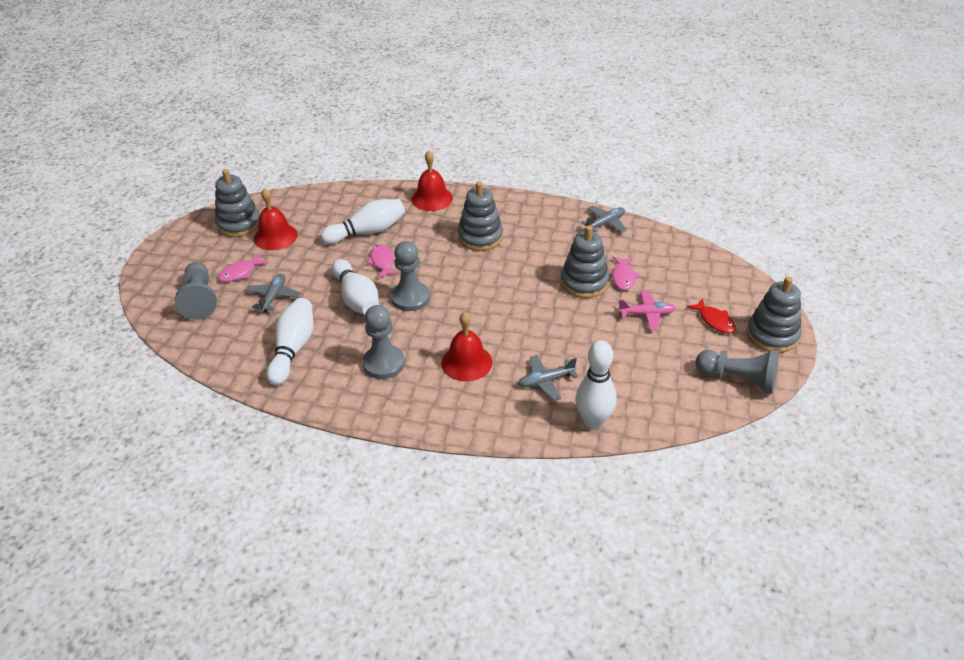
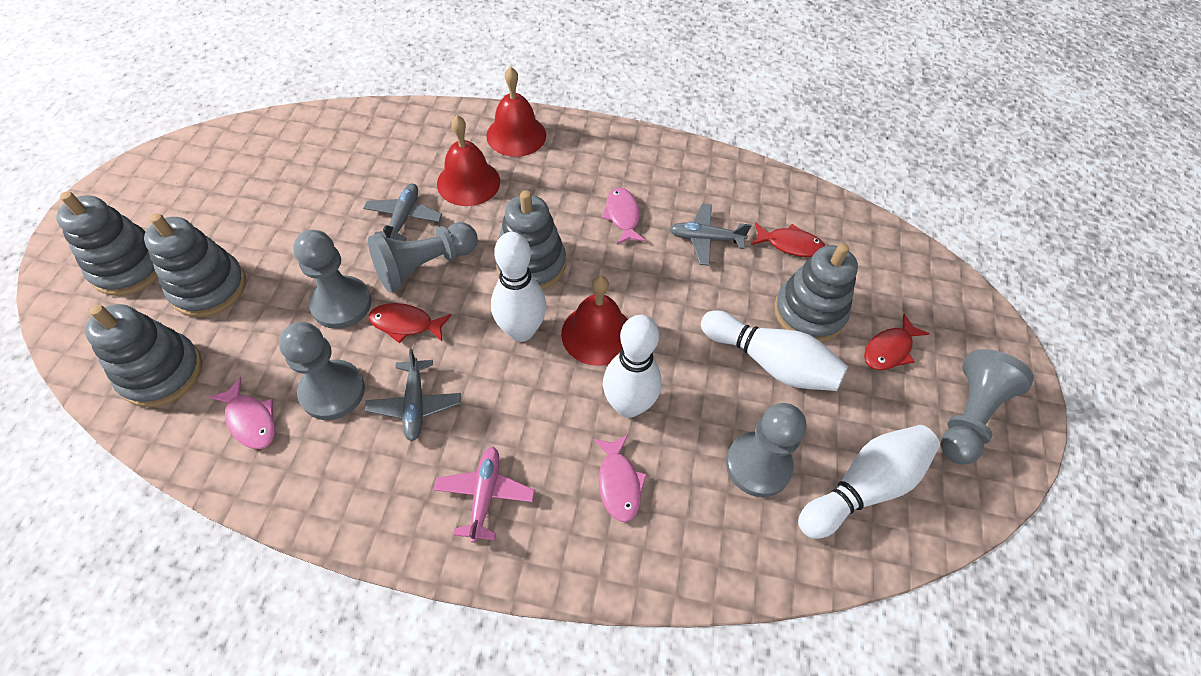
grey pawn: [175,262,217,320] [362,305,405,379] [391,241,430,311] [696,349,779,394] = 4 -> [279,322,365,420] [293,230,371,329] [368,222,478,293] [726,403,806,497] [941,349,1034,465] = 5
grey stacking toy: [215,169,260,237] [458,181,503,251] [561,225,609,298] [746,277,801,353] = 4 -> [56,191,158,296] [85,304,202,407] [144,213,246,317] [495,190,566,290] [774,243,858,342] = 5
red fish: [687,298,736,333] = 1 -> [369,303,451,344] [751,223,825,257] [864,314,930,370] = 3

